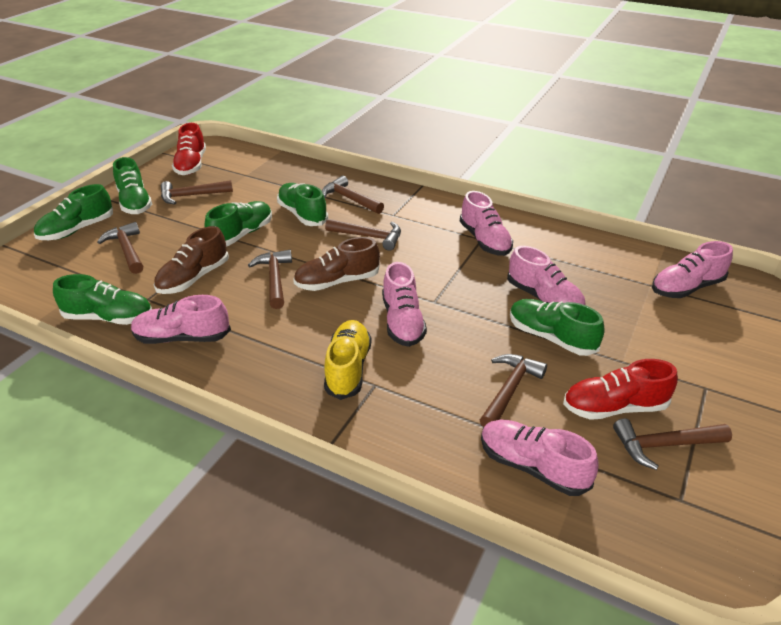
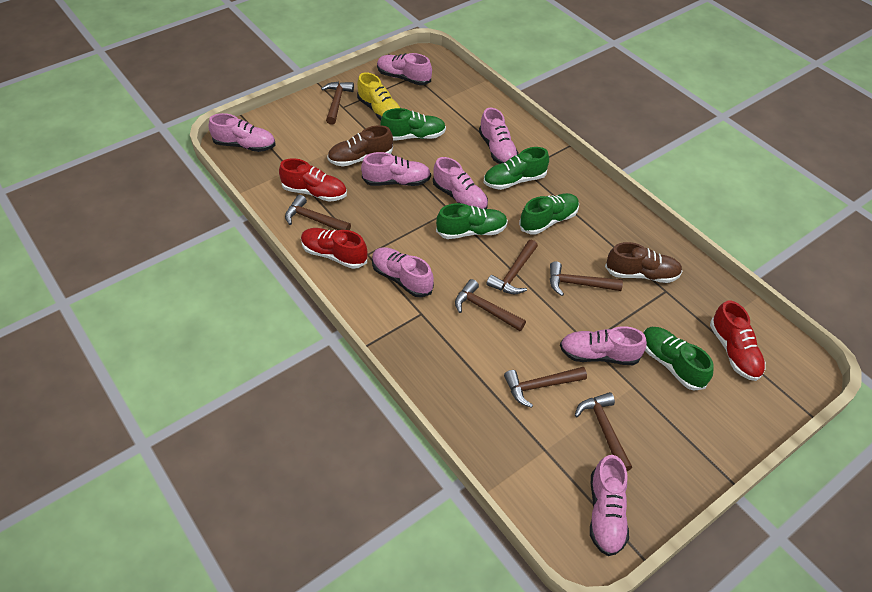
green shoe: [34,184,113,240] [53,274,152,325] [113,157,152,214] [205,201,272,247] [277,183,328,226] [510,299,605,356] = 6 -> [380,108,446,141] [436,203,508,239] [484,147,549,190] [519,193,579,235] [643,327,714,390] = 5
pink shoe: [131,295,231,344] [382,262,427,347] [460,191,513,256] [481,420,599,496] [507,246,586,305] [652,241,733,298] = 6 -> [208,113,275,152] [361,152,431,186] [372,247,434,298] [377,53,432,85] [433,157,488,209] [479,108,519,164] [560,326,647,365] [590,455,629,556] = 8
red shoe: [172,123,206,175] [563,359,678,420] = 2 -> [279,158,347,202] [301,228,368,269] [710,301,766,381] = 3

